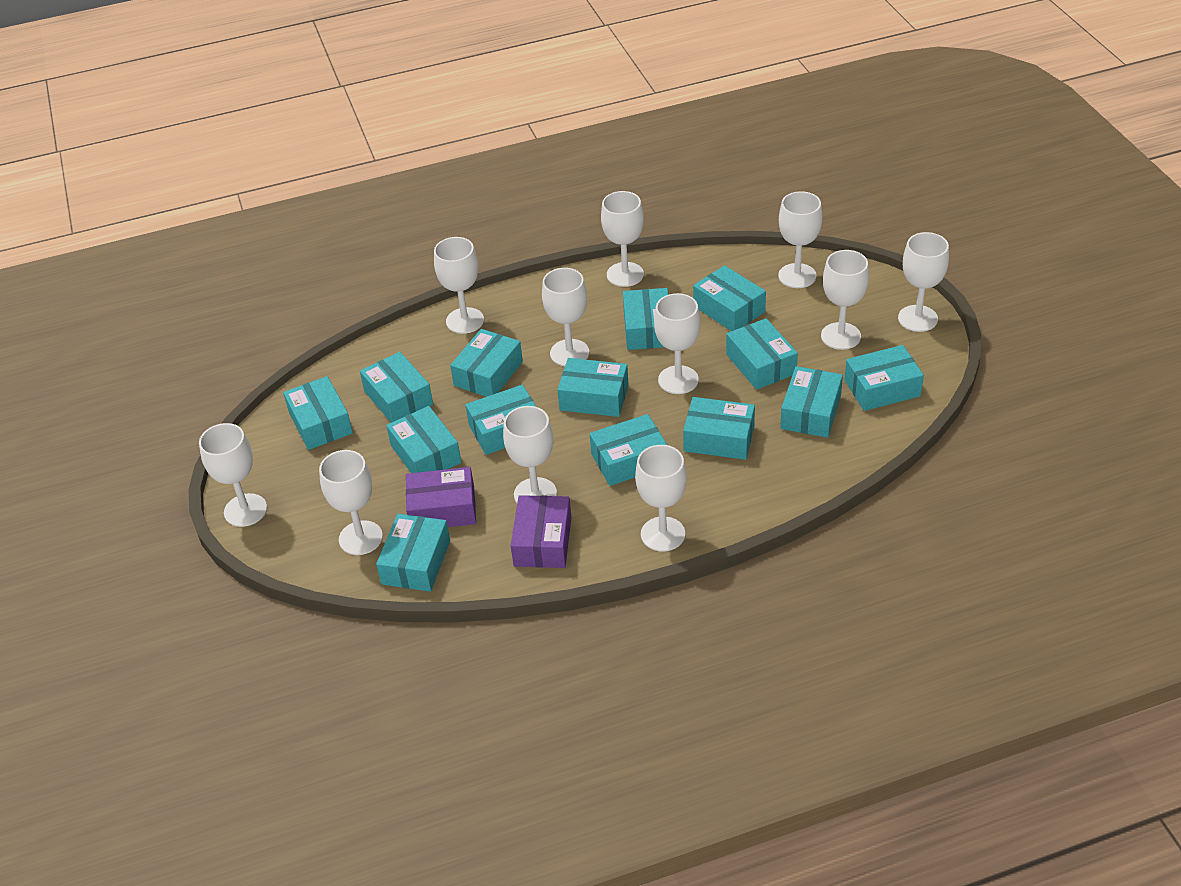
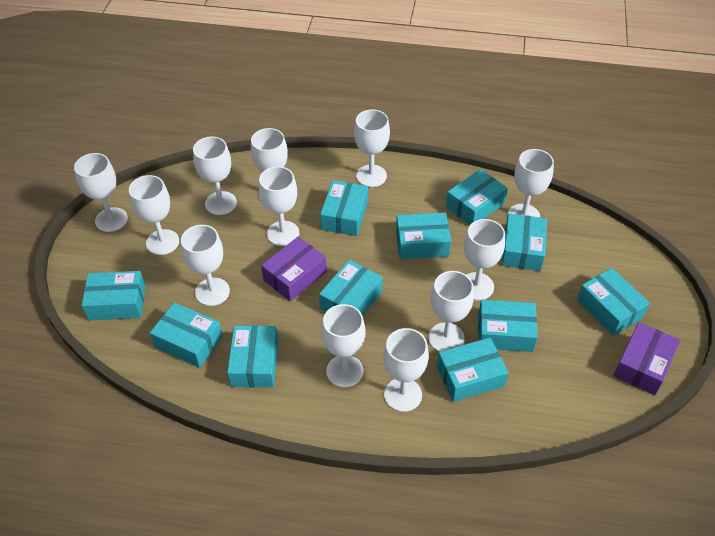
turquoise box: [283,376,353,450] [360,352,433,423] [376,514,450,592] [386,406,461,473] [450,329,523,397] [465,385,536,455] [557,358,628,417] [590,414,667,486] [623,288,668,350] [683,397,755,460] [693,265,766,331] [726,318,798,390] [780,366,843,438] [845,345,924,411] = 14 -> [81,271,145,320] [150,302,223,368] [227,326,278,388] [319,260,383,316] [320,180,368,236] [396,212,451,259] [437,337,509,402] [446,169,508,225] [478,300,538,352] [502,213,547,271] [577,268,650,336] = 11
white goblet: [199,423,267,527] [319,450,383,555] [434,237,484,334] [503,406,557,503] [542,268,589,366] [601,191,644,287] [635,445,687,551] [654,293,700,394] [778,191,822,288] [821,250,869,350] [898,232,949,332] = 11 -> [74,153,128,232] [129,175,179,255] [181,225,230,306] [193,136,237,215] [251,128,288,201] [259,166,299,246] [321,304,366,387] [354,109,390,187] [383,328,429,412] [428,271,474,352] [464,219,505,300] [508,149,554,217] = 12

